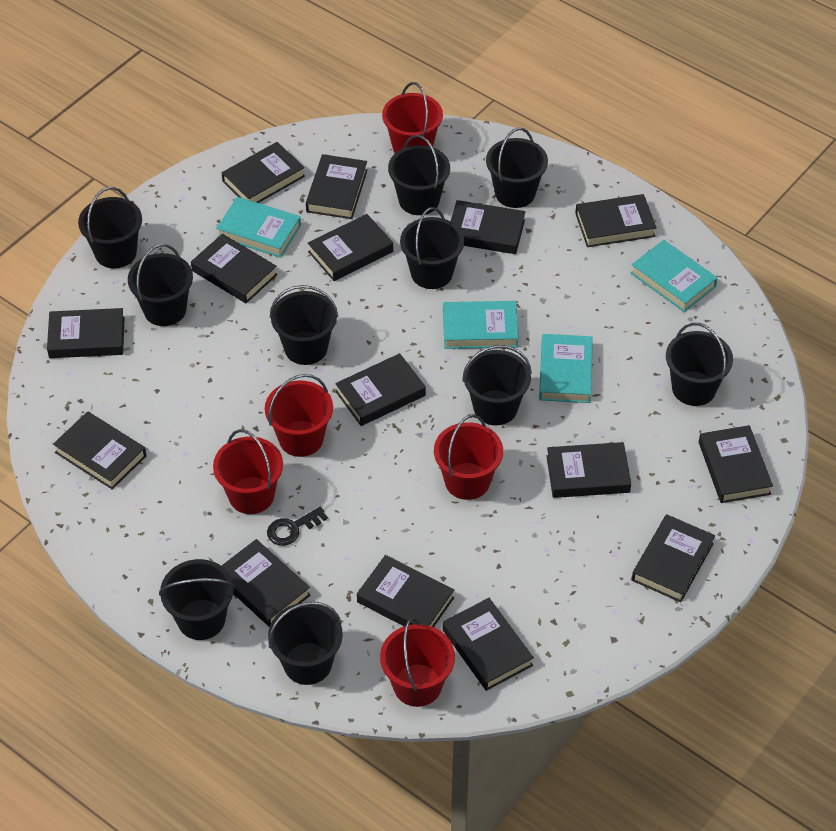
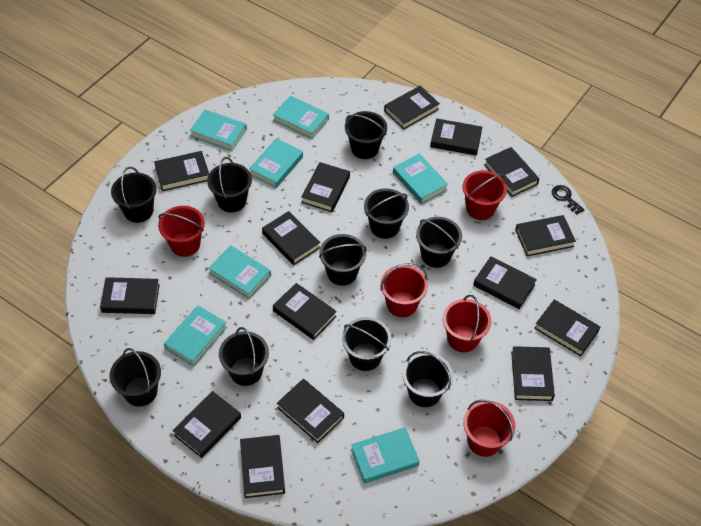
turquoise book: [216,197,301,258] [443,301,519,349] [539,334,593,403] [631,240,718,312] = 4 -> [164,305,227,366] [190,110,247,151] [208,245,271,299] [249,138,303,188] [273,96,329,139] [351,427,420,484] [393,153,448,204] = 7

